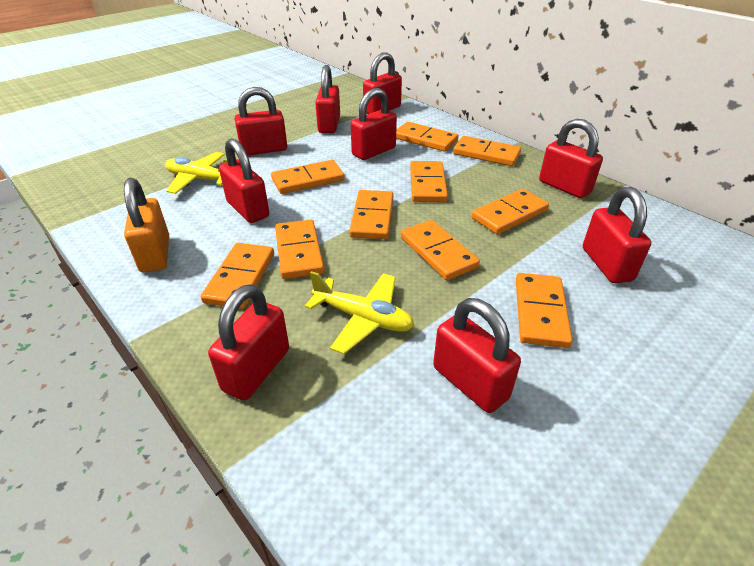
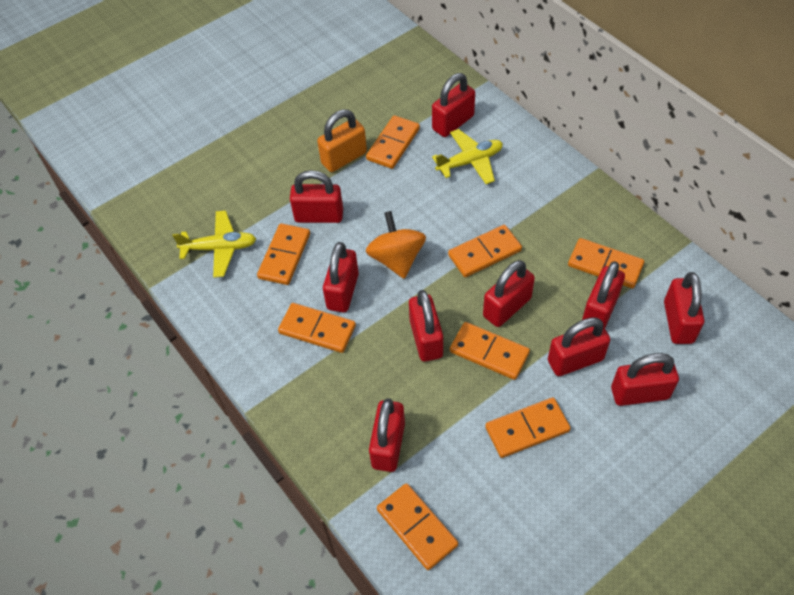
orange domino: [201,243,274,309] [271,160,345,194] [275,220,324,279] [349,190,393,239] [396,122,458,152] [401,220,480,280] [410,161,448,202] [453,136,521,166] [472,189,549,234] [516,273,572,348] = 10 -> [257,223,310,285] [278,303,356,353] [366,115,420,169] [377,483,458,570] [448,225,522,277] [450,322,530,380] [485,397,571,458] [568,238,644,288] = 8
orange spinning top: none = 0 -> [366,211,426,279] = 1
red padlock: [208,284,289,400] [219,138,269,223] [235,87,287,155] [315,65,340,133] [351,88,397,160] [363,52,402,114] [433,298,521,413] [539,119,603,198] [583,187,651,283] = 9 -> [290,170,343,223] [323,242,359,312] [369,398,405,472] [409,290,443,362] [432,73,475,137] [483,260,535,327] [548,317,610,376] [582,261,625,328] [611,353,679,406] [664,272,704,344] = 10

